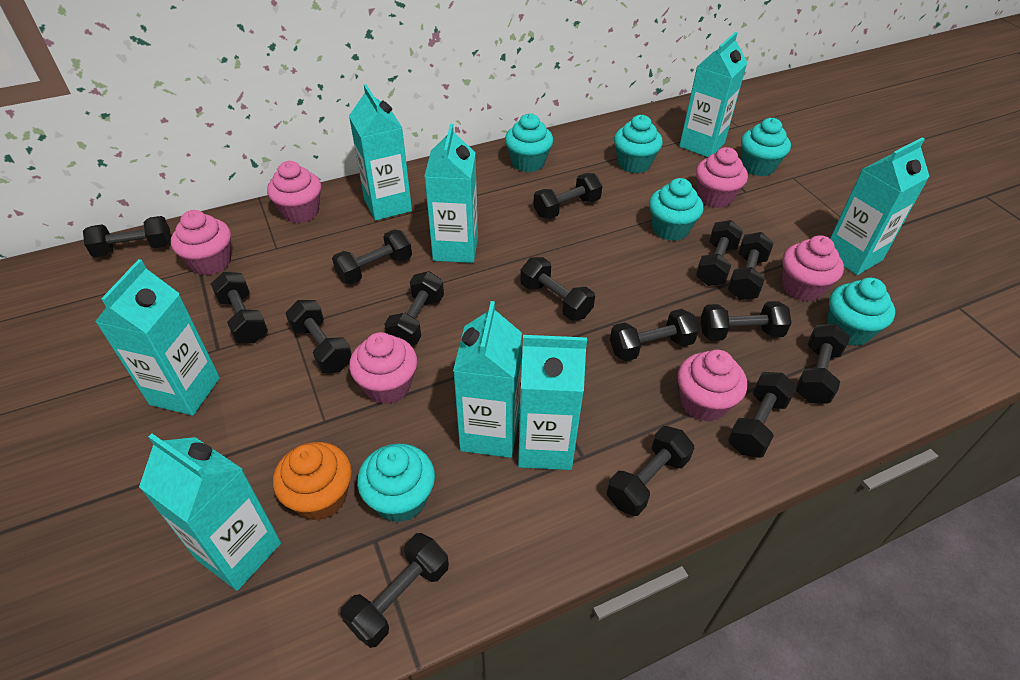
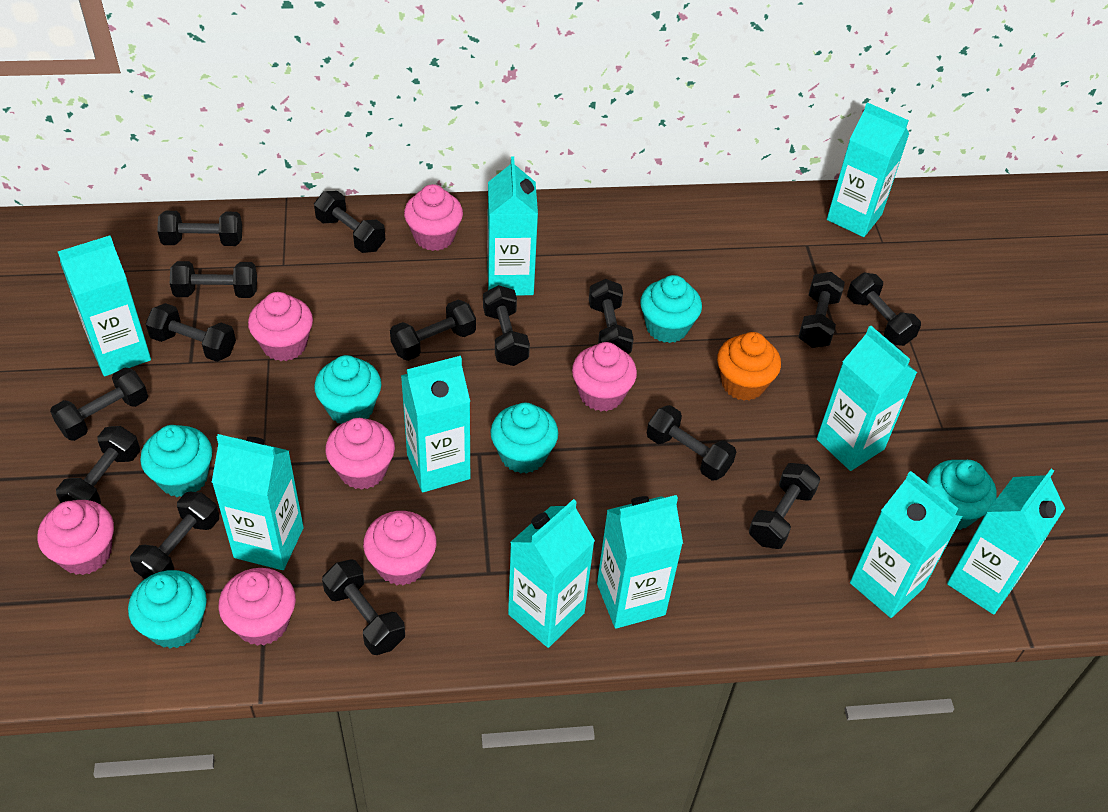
pink cupcake: [171,210,231,275] [267,161,321,223] [349,332,417,404] [678,350,747,422] [696,147,748,208] [782,235,844,301] = 6 -> [37,500,114,575] [219,568,296,646] [248,292,313,361] [325,418,395,490] [363,511,437,585] [404,184,463,251] [572,342,637,411] = 7
turquoise carton: [95,259,220,416] [139,434,281,591] [349,84,412,221] [424,124,478,263] [453,301,522,458] [518,335,587,470] [679,32,747,157] [830,138,930,275] = 8 -> [58,235,151,376] [212,434,304,570] [401,356,470,492] [487,156,538,295] [508,499,595,648] [597,495,683,629] [817,326,918,471] [827,102,909,237] [850,471,963,618] [947,469,1065,614] = 10

